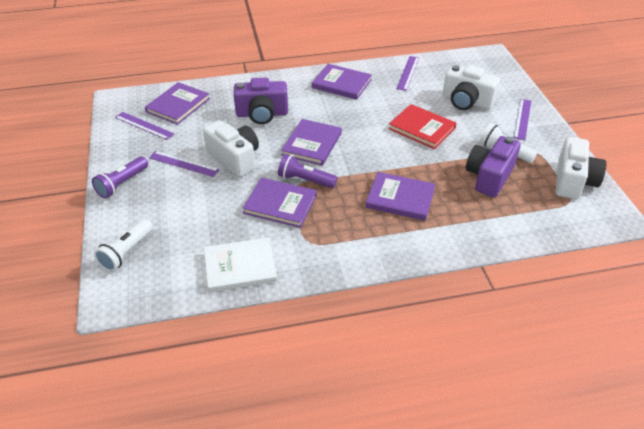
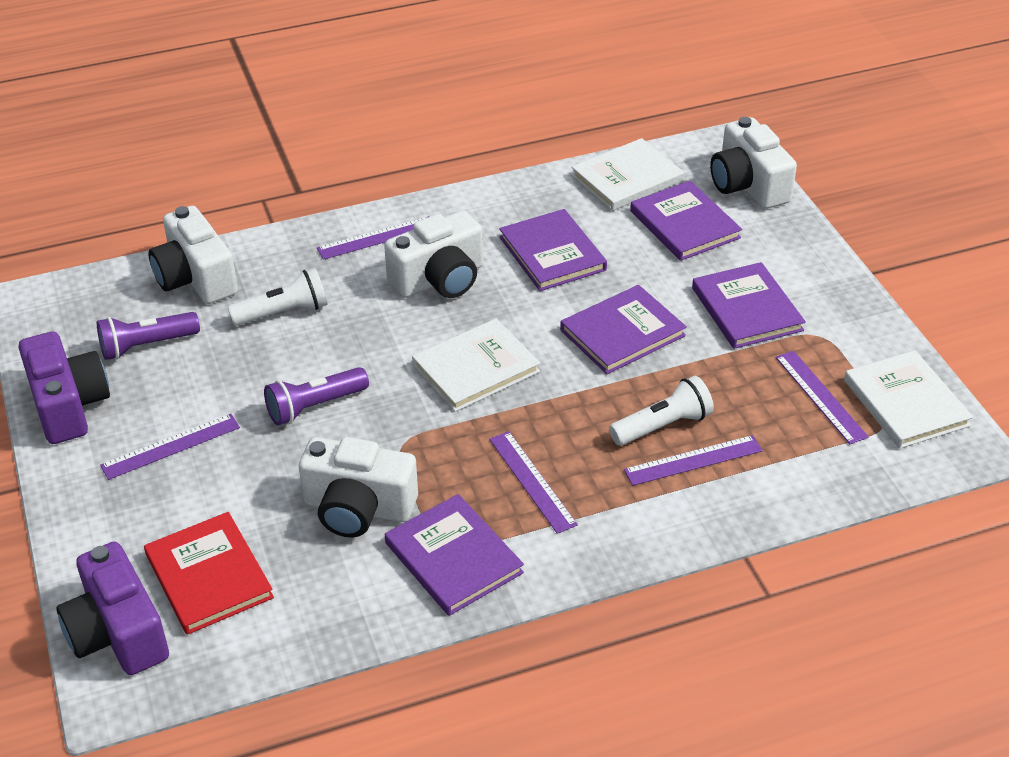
purple ruler: [115,112,174,140] [149,151,219,177] [396,56,419,91] [514,99,531,140] = 4 -> [100,414,240,480] [317,216,430,260] [489,431,578,534] [624,435,763,486] [776,351,869,444] = 5
white book: [204,237,277,292] = 1 -> [412,319,540,412] [571,138,684,211] [844,350,973,449] = 3
white camera: [203,120,259,177] [443,65,500,110] [556,137,606,199] = 3 -> [149,206,238,304] [299,437,418,538] [384,211,483,298] [710,117,797,209] = 4

